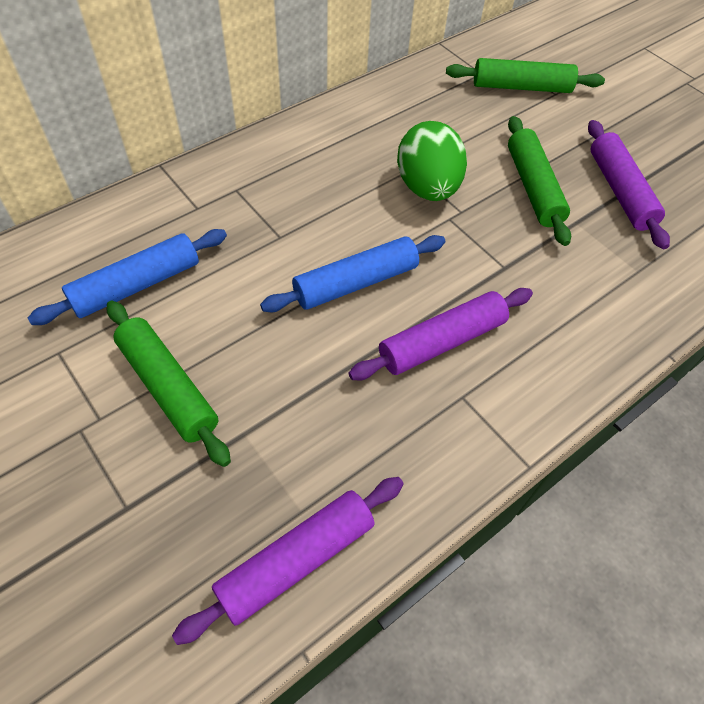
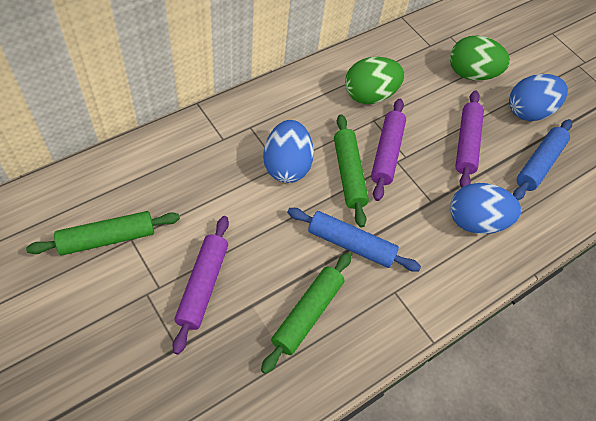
blue egg: none = 0 -> [263,120,314,183] [450,183,521,234] [509,74,568,121] = 3
green egg: [397,121,467,201] = 1 -> [345,57,404,104] [450,36,510,81] = 2

